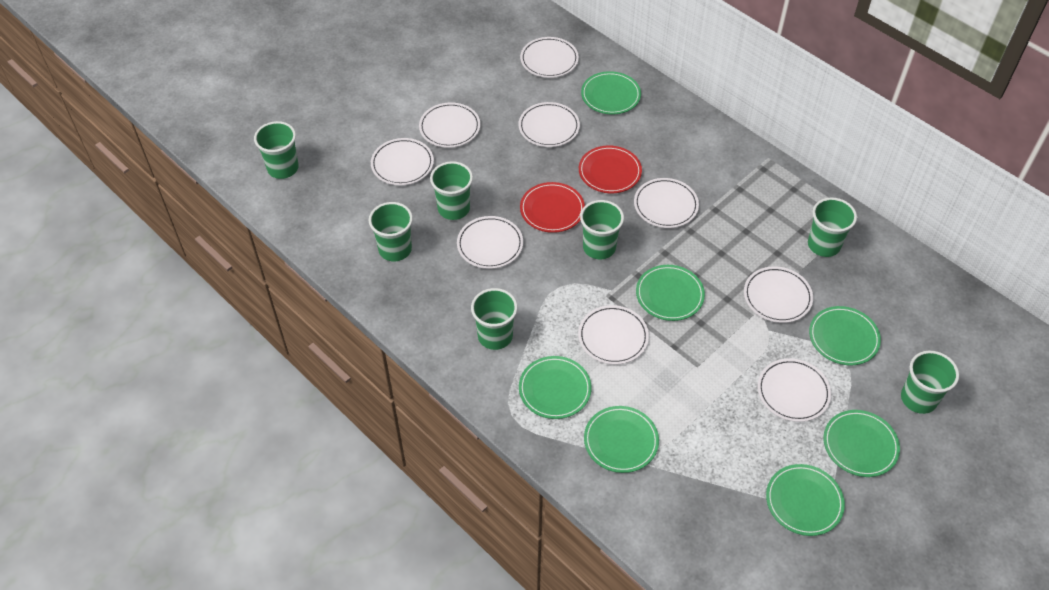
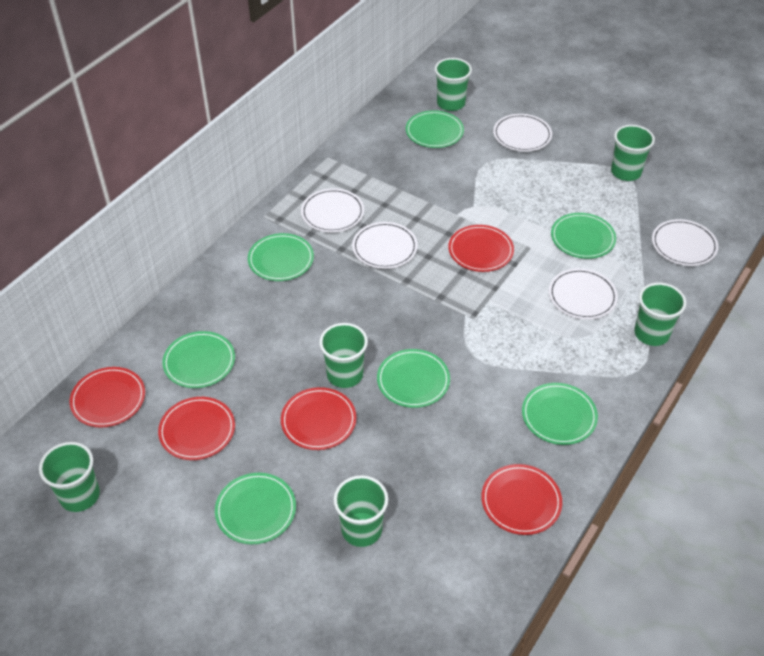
green cup: [254,121,299,179] [369,202,413,261] [430,161,473,220] [471,288,518,350] [580,200,624,259] [808,198,857,257] [901,351,959,414] = 7 -> [39,442,100,512] [319,323,368,388] [334,475,388,547] [435,58,472,111] [611,125,655,181] [634,283,686,346] = 6
red plate: [520,182,585,233] [579,146,642,193] = 2 -> [70,367,145,427] [158,397,235,460] [281,387,356,450] [448,225,514,272] [481,464,562,535] = 5
white plate: [371,138,434,185] [419,102,480,148] [457,216,523,269] [519,102,580,147] [520,37,579,78] [578,305,649,365] [634,178,699,228] [744,266,813,323] [758,359,831,422] = 9 -> [301,188,364,232] [352,222,418,269] [493,114,552,152] [549,268,618,320] [652,219,718,266] = 5

